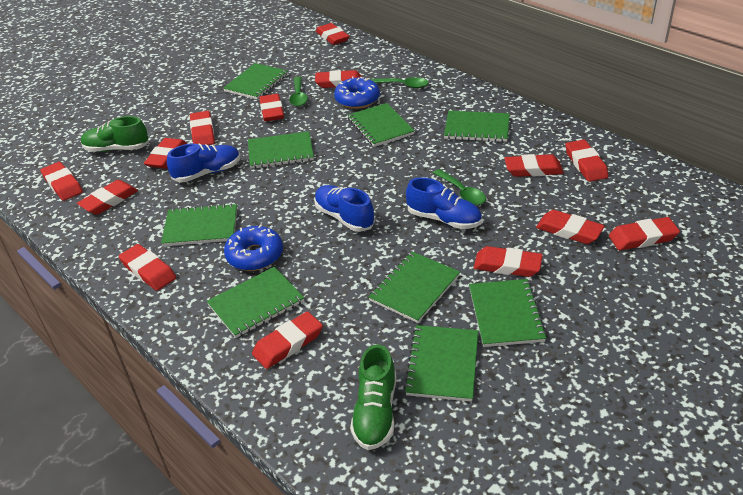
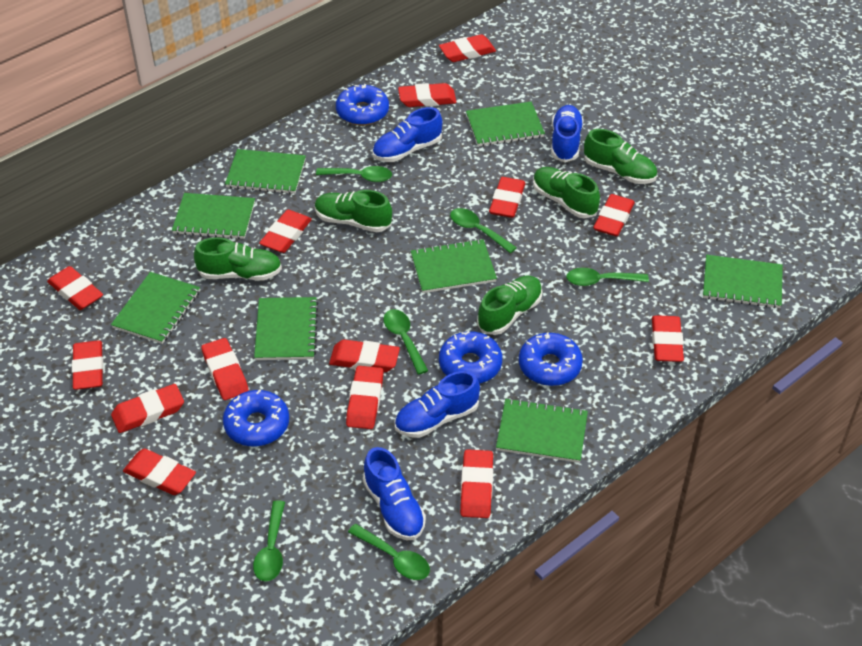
blue donut: [224,225,283,271] [334,77,380,109] = 2 -> [223,389,289,446] [336,84,389,125] [439,331,502,384] [519,332,583,386] = 4
blue shoe: [167,143,240,182] [314,185,375,232] [406,177,482,229] = 3 -> [363,447,426,540] [372,107,442,162] [395,371,480,438] [551,105,584,162] = 4
green notebook: [161,203,237,246] [207,267,305,338] [223,63,288,99] [248,131,314,169] [348,103,415,147] [368,252,460,323] [404,325,478,402] [444,111,510,142] [469,279,547,347] = 9 -> [111,272,200,344] [172,193,255,239] [225,149,306,194] [254,297,318,360] [411,239,497,293] [466,102,545,146] [496,398,588,463] [703,255,783,308] = 8
green shoe: [81,116,149,152] [350,344,396,450] = 2 -> [194,237,282,280] [315,190,392,232] [477,276,542,335] [533,167,600,218] [584,129,657,184] = 5
green spoon: [289,77,308,106] [370,77,429,88] [433,169,486,205] = 3 -> [253,500,285,581] [316,166,392,182] [348,524,430,580] [383,309,428,375] [450,208,517,253] [566,268,649,286] = 6

